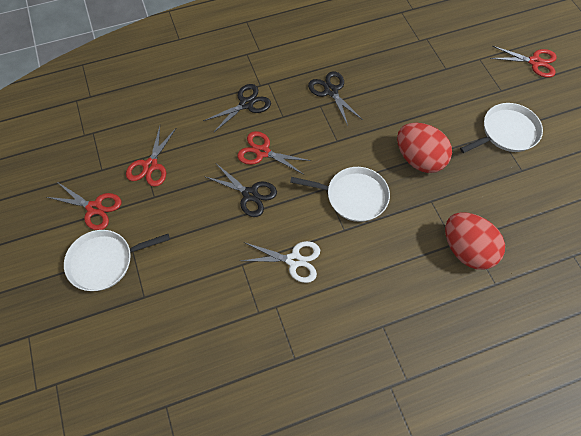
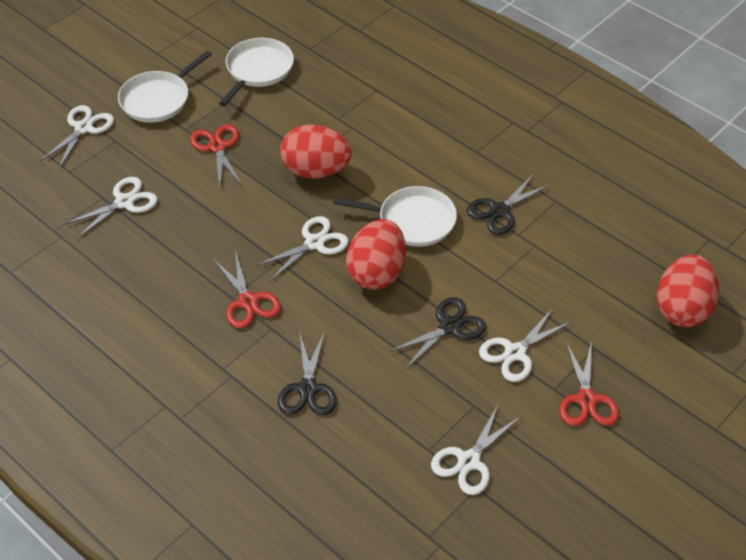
red egg: [397,123,452,173] [445,212,505,270] = 2 -> [280,124,352,179] [346,219,406,290] [657,254,719,327] = 3
red scissors: [47,182,122,230] [126,126,176,187] [237,131,311,175] [490,46,557,78] = 4 -> [190,124,242,190] [213,250,281,328] [559,340,619,426] = 3
white scissors: [241,241,320,283] = 1 -> [40,105,114,169] [64,177,158,238] [255,216,349,281] [431,405,521,495] [479,308,571,382] = 5

